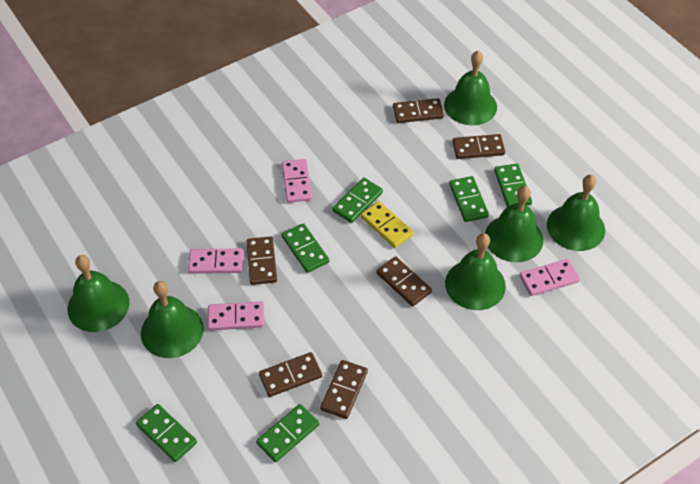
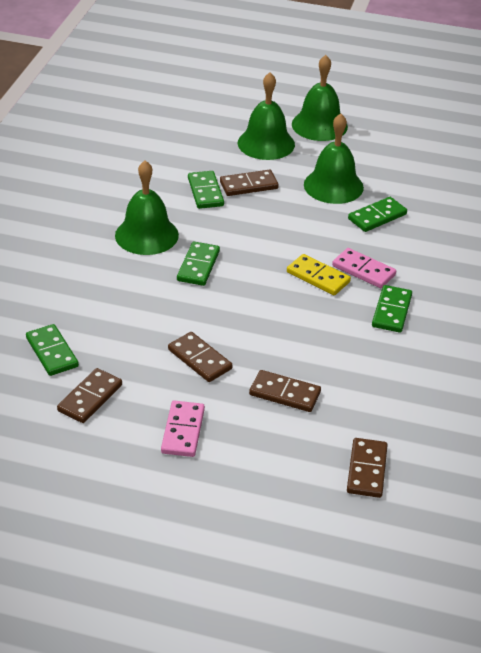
brown domino: [246,236,277,285] [259,352,322,397] [320,360,368,419] [376,256,432,306] [393,98,444,123] [453,134,505,159] = 6 -> [57,368,122,423] [168,332,232,382] [220,170,279,196] [249,370,321,412] [347,438,387,498] = 5
green bell: [68,255,129,332] [141,281,204,358] [444,51,497,125] [445,233,506,310] [485,186,543,262] [547,175,605,251] = 6 -> [115,160,179,255] [238,72,295,160] [292,55,348,141] [304,113,364,204] = 4
green domino: [136,404,197,462] [256,404,319,462] [282,223,329,273] [332,178,383,223] [449,176,489,222] [494,164,532,207] = 6 -> [26,324,79,376] [177,242,220,286] [188,171,224,209] [348,197,407,232] [372,285,412,333] = 5
pink domino: [188,248,244,274] [208,301,264,331] [282,159,312,203] [520,259,580,296] = 4 -> [161,401,205,457] [332,248,396,288] = 2

